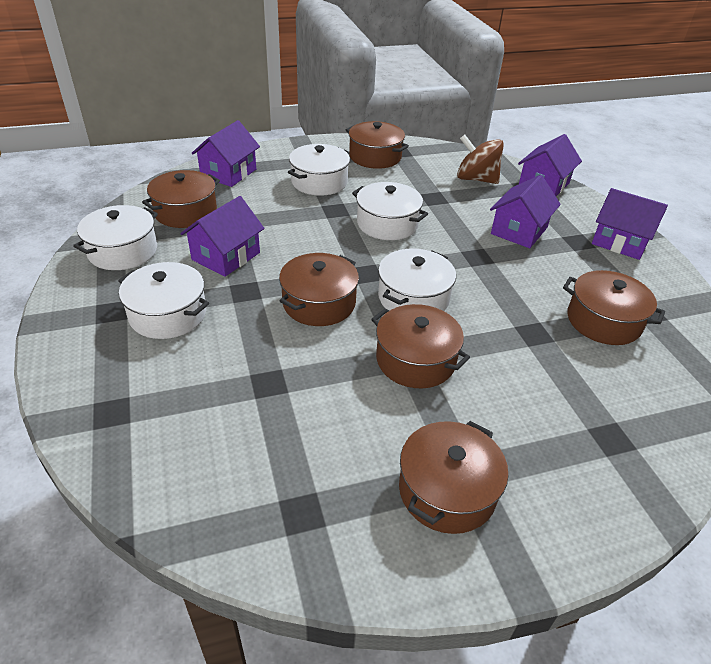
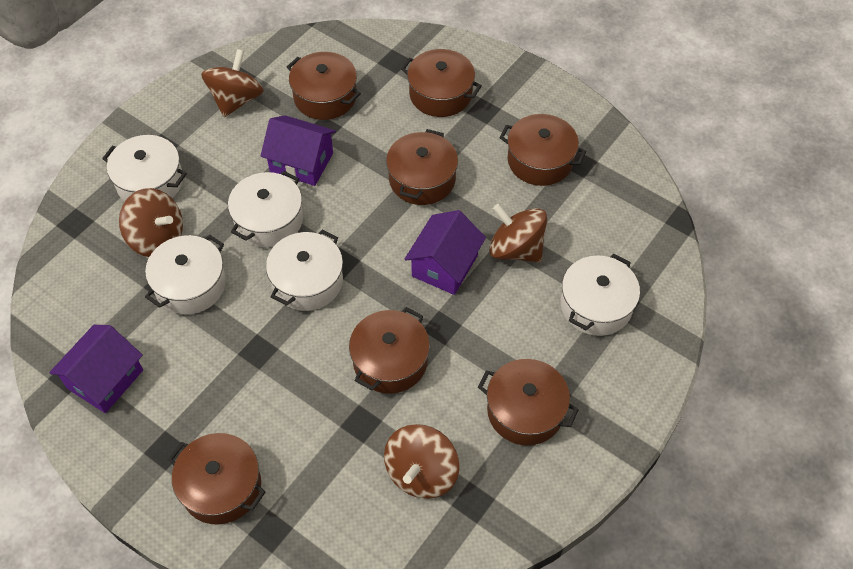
brown pot: [142,170,220,228] [279,253,359,326] [346,121,409,169] [371,304,470,388] [399,421,508,534] [563,270,665,345] = 6 -> [168,433,265,524] [287,52,361,120] [349,307,430,394] [386,129,458,205] [401,49,482,117] [478,359,579,445] [499,114,586,186] = 7
brown spinning top: [457,135,504,184] = 1 -> [119,188,183,257] [201,49,264,117] [384,424,459,499] [489,204,547,262] = 4
purple house: [180,196,264,277] [192,120,260,187] [490,175,561,248] [518,134,582,196] [592,188,668,260] = 5 -> [49,325,143,413] [261,115,336,186] [404,210,486,295] = 3

